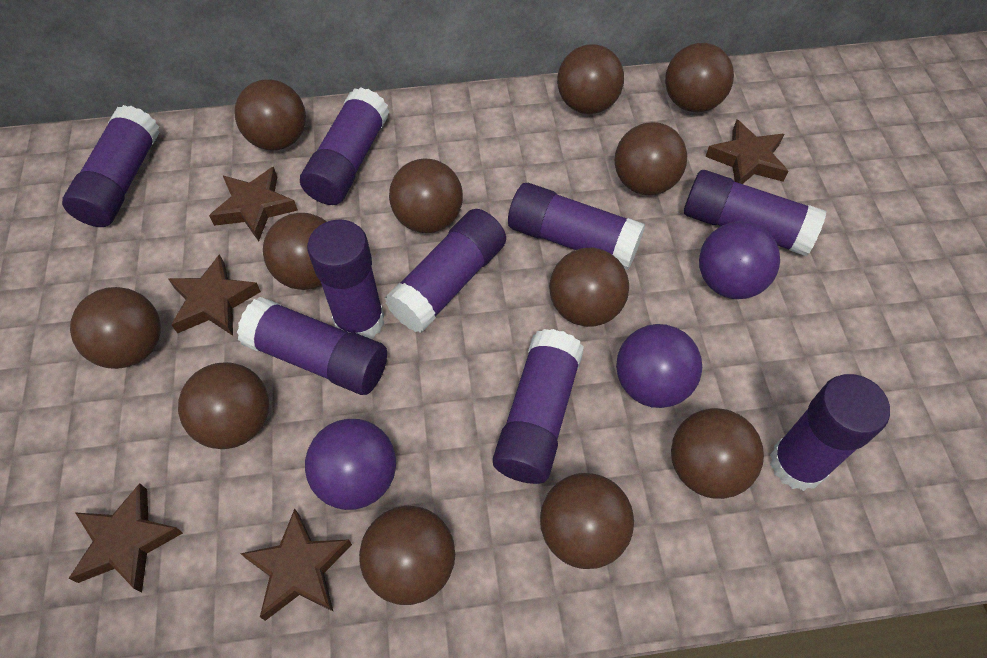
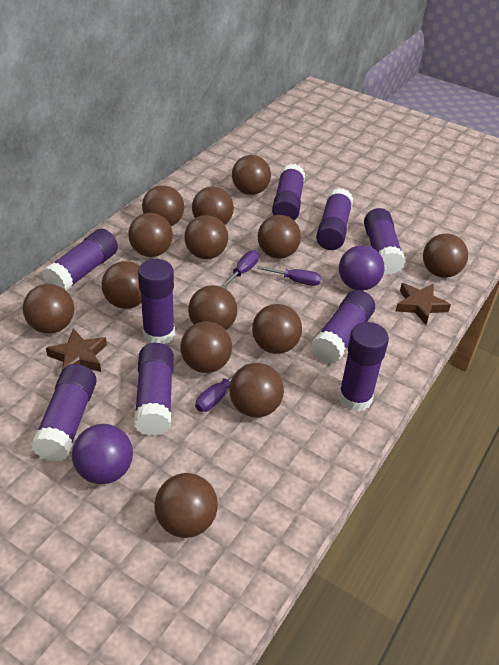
brown ball: [70,287,161,369] [178,362,269,449] [234,79,306,150] [263,213,327,290] [359,506,455,605] [389,158,463,233] [540,473,634,569] [549,248,629,327] [557,44,624,114] [615,122,687,195] [665,43,734,112] [671,408,764,499] = 12 -> [23,284,74,333] [102,261,141,309] [128,213,173,257] [142,185,184,226] [155,473,218,538] [180,321,232,373] [184,215,228,259] [188,285,237,330] [192,186,234,225] [229,363,284,418] [232,155,271,195] [252,304,302,354] [258,215,301,259] [423,233,468,278] = 14
brown star: [68,483,183,593] [169,254,261,336] [209,167,298,241] [240,509,352,621] [705,120,788,184] = 5 -> [46,328,107,372] [396,283,451,325] = 2
purple ball: [305,419,396,510] [616,324,702,408] [699,221,780,299] = 3 -> [72,424,133,484] [339,245,385,291] = 2
purple screwdriver: none = 0 -> [195,364,247,412] [221,250,259,288] [257,266,321,286] = 3

